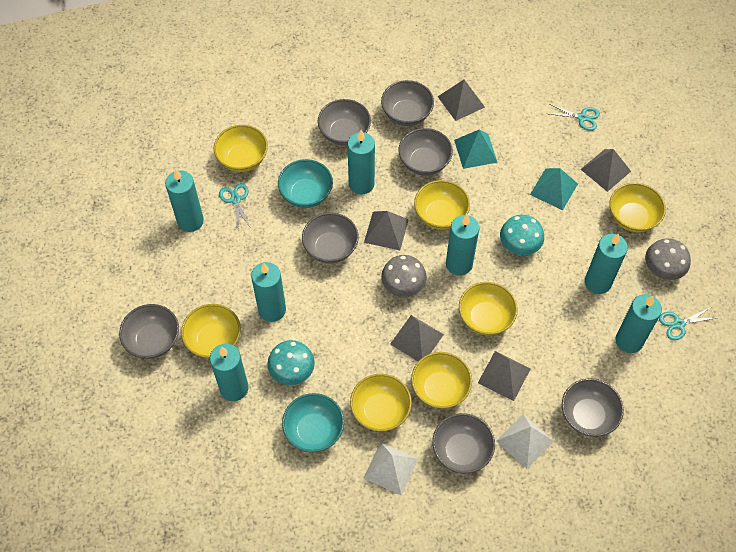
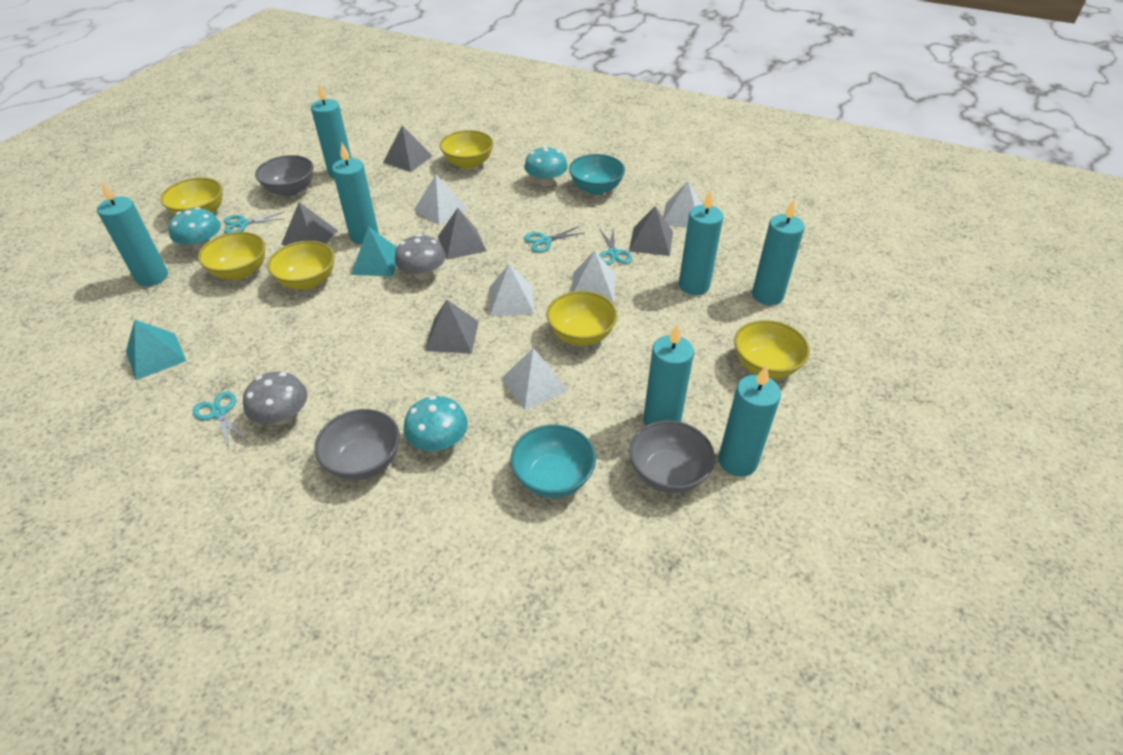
grey bowl: [119,304,179,359] [302,213,359,263] [318,99,371,146] [381,80,434,126] [399,128,453,176] [432,413,495,474] [562,379,624,437] = 7 -> [255,155,313,196] [314,409,400,480] [629,420,715,493] = 3
turquoise mushroom: [267,340,315,385] [500,215,544,255] = 2 -> [168,207,221,251] [404,396,468,451] [524,146,568,186] = 3
turquoise scissors: [219,183,250,227] [549,104,600,131] [659,307,716,340] = 3 -> [193,392,247,449] [224,212,284,234] [524,226,584,253] [599,230,632,265] = 4
white pyramid: [363,442,418,496] [496,414,554,469] = 2 -> [414,175,468,225] [489,265,535,317] [502,348,568,410] [571,251,616,303] [663,181,702,228] = 5
yellow bowl: [181,304,241,359] [214,125,268,172] [350,374,412,432] [411,352,472,409] [414,180,470,230] [459,282,518,336] [609,183,666,232] = 7 -> [160,177,223,215] [198,232,266,280] [267,241,335,290] [440,130,494,169] [546,291,618,346] [734,320,810,379] = 6

